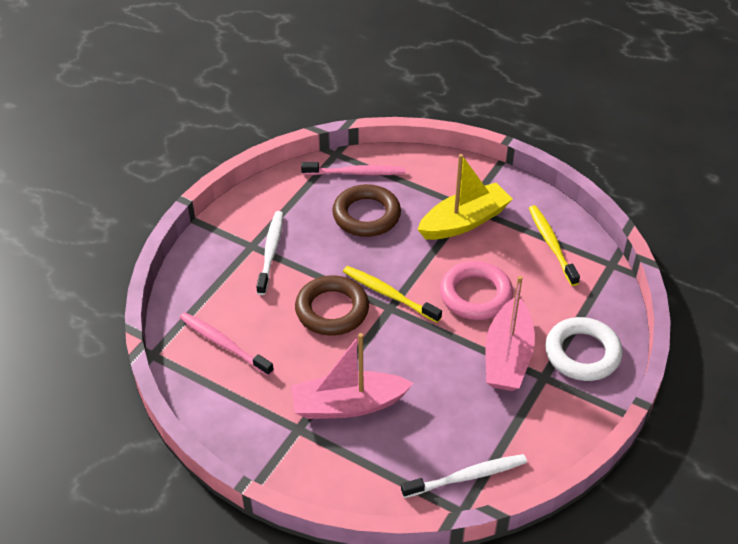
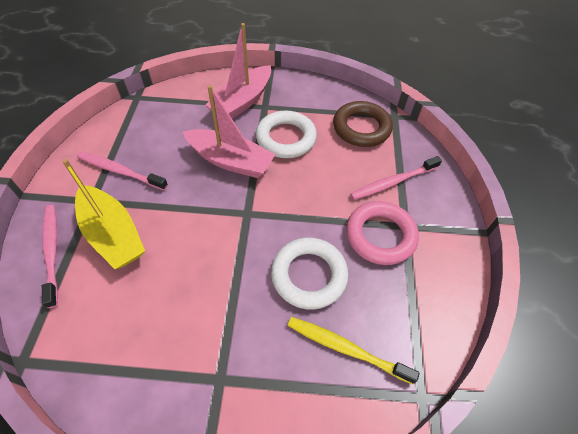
brown ring: [295,275,369,336] [332,184,401,237] = 2 -> [333,101,393,147] = 1
pink toothbrush: [180,312,274,376] [301,162,405,175] = 2 -> [42,205,58,308] [77,152,168,190] [350,156,442,200] = 3
white ring: [545,317,623,381] = 1 -> [256,111,317,158] [271,237,349,310] = 2
white toothbrush: [256,211,283,295] [401,454,527,498] = 2 -> none = 0
yellow toothbrush: [343,266,442,323] [529,205,580,286] = 2 -> [287,317,420,384] = 1

